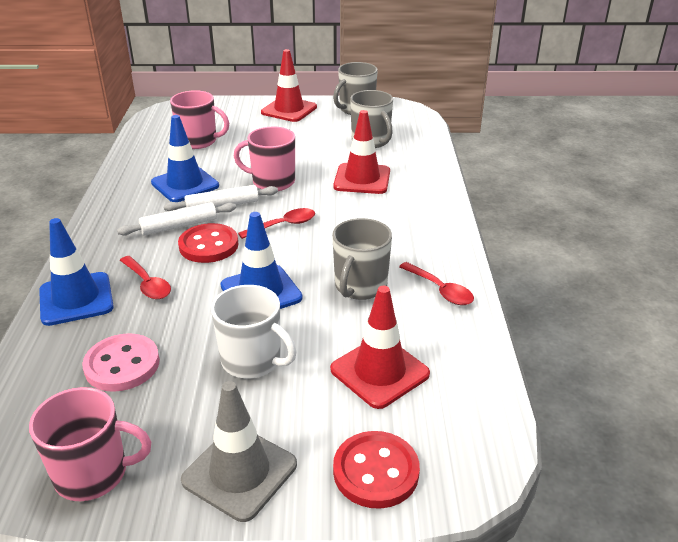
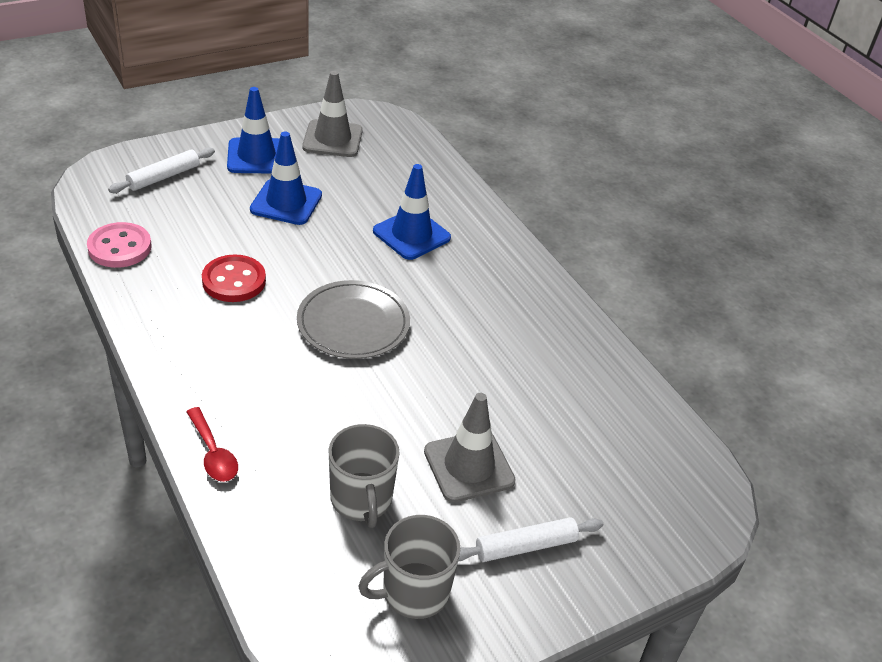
grey mug: [332,218,392,300] [333,62,378,115] [350,90,393,148] = 3 -> [328,424,400,528] [358,515,461,619] = 2
grey plate: none = 0 -> [297,280,410,359] = 1
grey traffic cone: [181,381,297,522] = 1 -> [302,71,363,157] [424,393,516,502] = 2
pink mug: [29,387,151,501] [170,90,229,149] [234,127,295,191] = 3 -> none = 0
red button: [178,223,238,263] [333,431,420,509] = 2 -> [202,254,266,302] = 1
red spoon: [120,256,171,299] [238,208,315,239] [399,262,474,305] = 3 -> [186,407,238,482] = 1
red traffic cone: [261,49,317,122] [330,286,430,409] [333,110,390,194] = 3 -> none = 0
white mug: [211,285,296,378] = 1 -> none = 0

